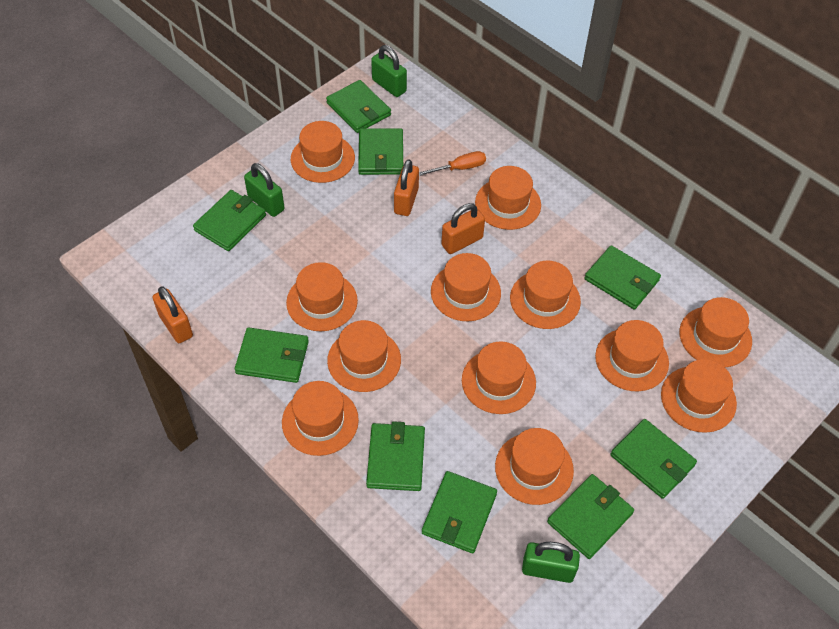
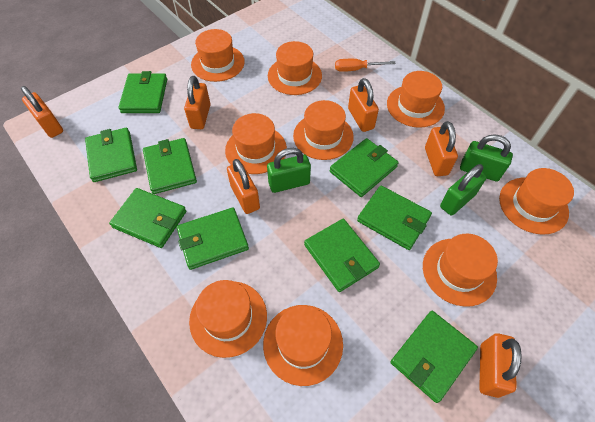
orange hat: [282,381,359,456] [286,262,358,331] [291,121,355,183] [327,320,401,392] [431,253,501,321] [462,341,536,414] [475,166,541,230] [495,428,574,505] [510,261,581,329] [595,320,669,391] [661,359,737,433] [680,297,752,367] = 12 -> [189,280,267,358] [191,29,245,82] [225,113,287,174] [263,305,343,386] [268,41,322,95] [293,100,354,160] [387,71,445,128] [423,234,498,307] [499,168,574,234] = 9
orange padlock: [153,286,193,343] [394,159,419,216] [441,203,485,254] = 3 -> [21,86,63,138] [184,76,211,129] [227,159,260,214] [348,78,379,132] [425,121,458,176] [479,333,522,398] = 6

